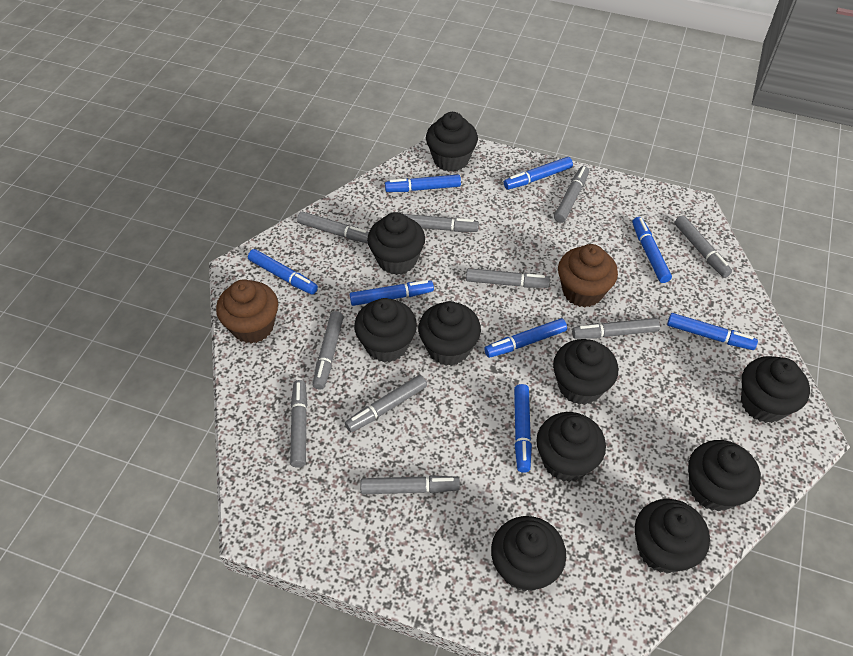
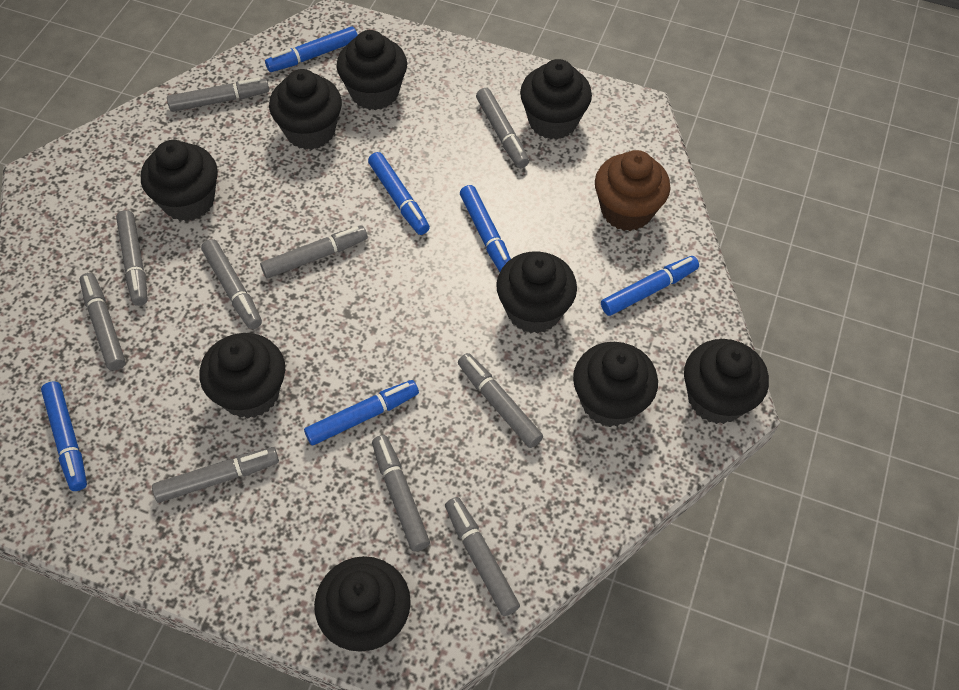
black cupcake: [354,298,417,363] [367,212,425,275] [418,301,481,366] [426,112,478,172] [491,516,566,592] [536,412,606,482] [553,339,618,405] [635,499,710,574] [688,440,761,511] [741,356,810,423] = 10 -> [141,140,218,221] [199,333,285,419] [269,69,342,150] [314,556,411,652] [337,30,407,110] [496,251,577,333] [520,59,592,139] [573,342,658,427] [684,339,769,424] = 9
blue marker: [248,249,318,295] [350,280,434,306] [385,174,461,192] [484,318,567,358] [504,157,573,190] [514,384,532,473] [632,217,672,283] [667,313,758,350] = 8 -> [41,381,87,491] [265,26,358,72] [304,380,419,445] [368,152,430,235] [460,185,511,272] [601,256,699,316] = 6
brown cupcake: [216,279,278,344] [558,244,618,307] = 2 -> [595,150,671,231] = 1

